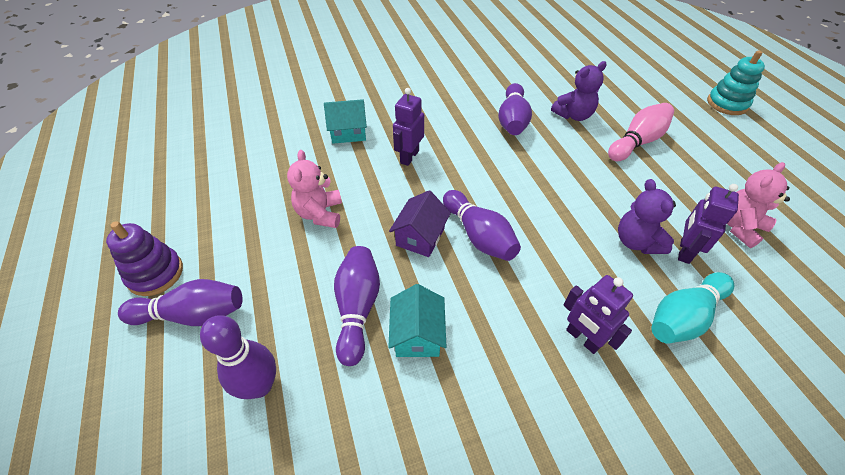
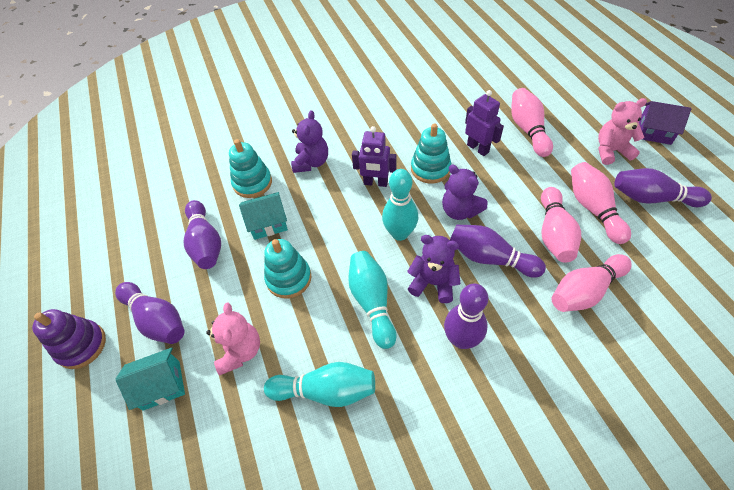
pink bowling pin: [608,103,674,161] = 1 -> [511,88,553,157] [541,187,581,263] [552,254,632,312] [571,162,631,244] = 4
purple robot: [393,88,424,166] [563,275,633,354] [678,184,739,264] = 3 -> [352,126,397,187] [465,90,504,156] = 2
purple teddy bear: [551,61,607,121] [618,179,676,254] = 2 -> [291,110,328,173] [407,235,460,303] [442,165,488,220] = 3
turquoise bowling pin: [651,272,734,344] = 1 -> [264,362,375,407] [348,251,396,349] [382,169,418,241] = 3
turquoise stacking toy: [707,50,765,115] = 1 -> [229,139,272,198] [264,239,312,299] [411,123,451,184] = 3

